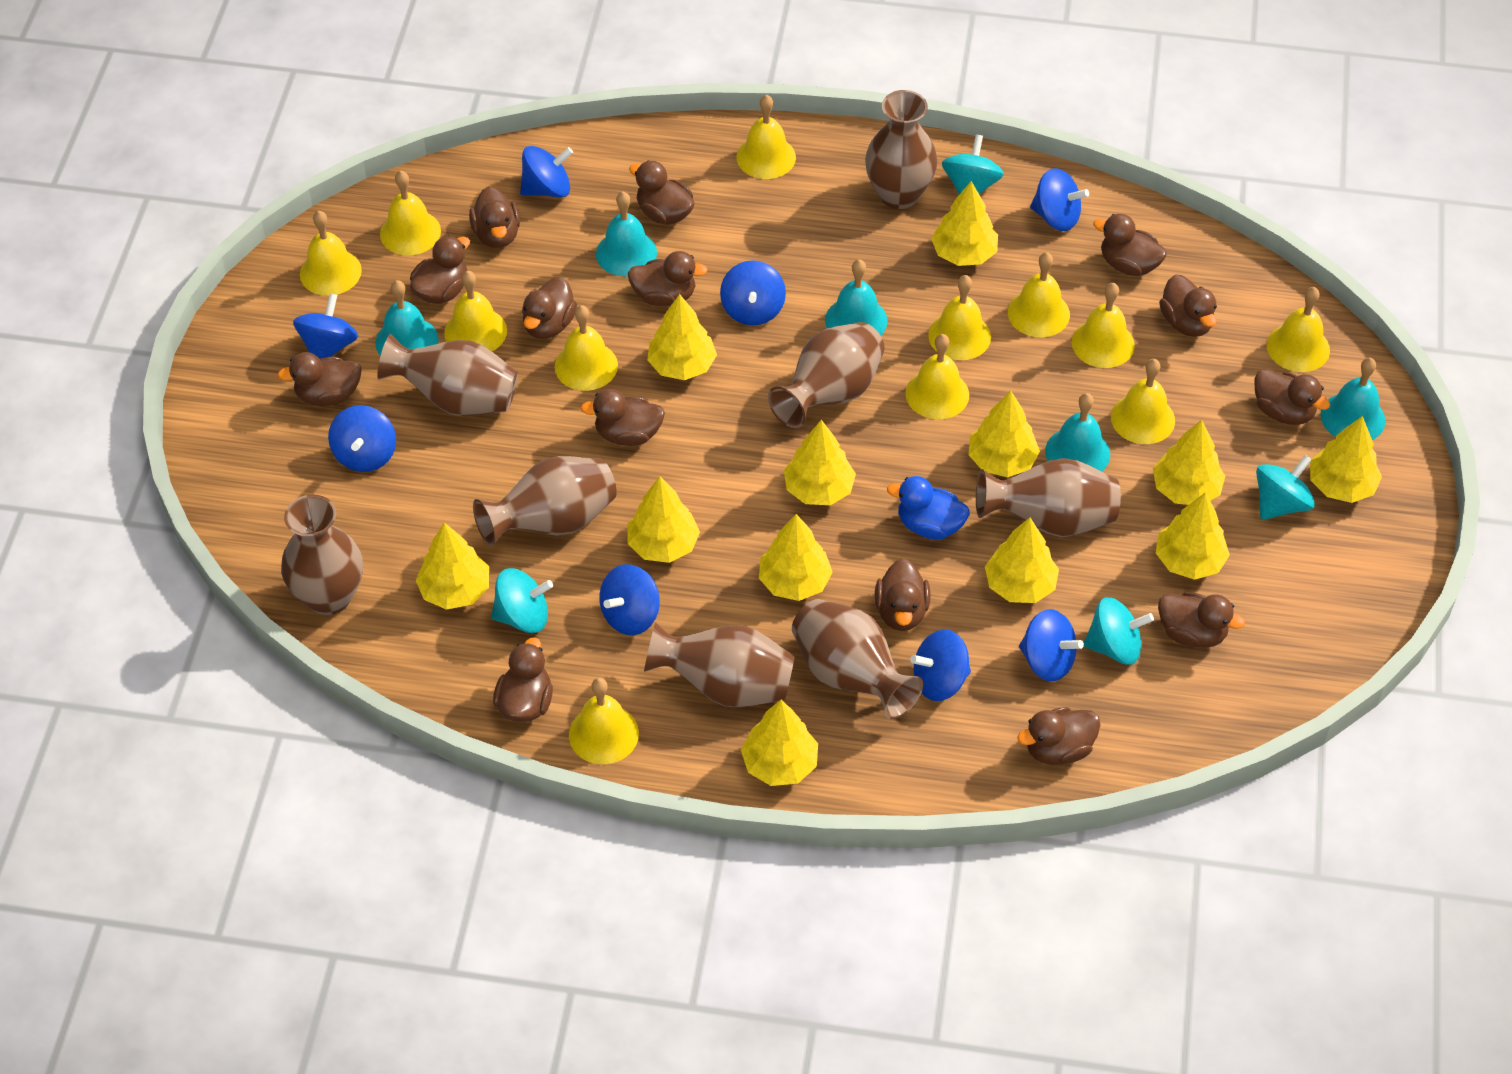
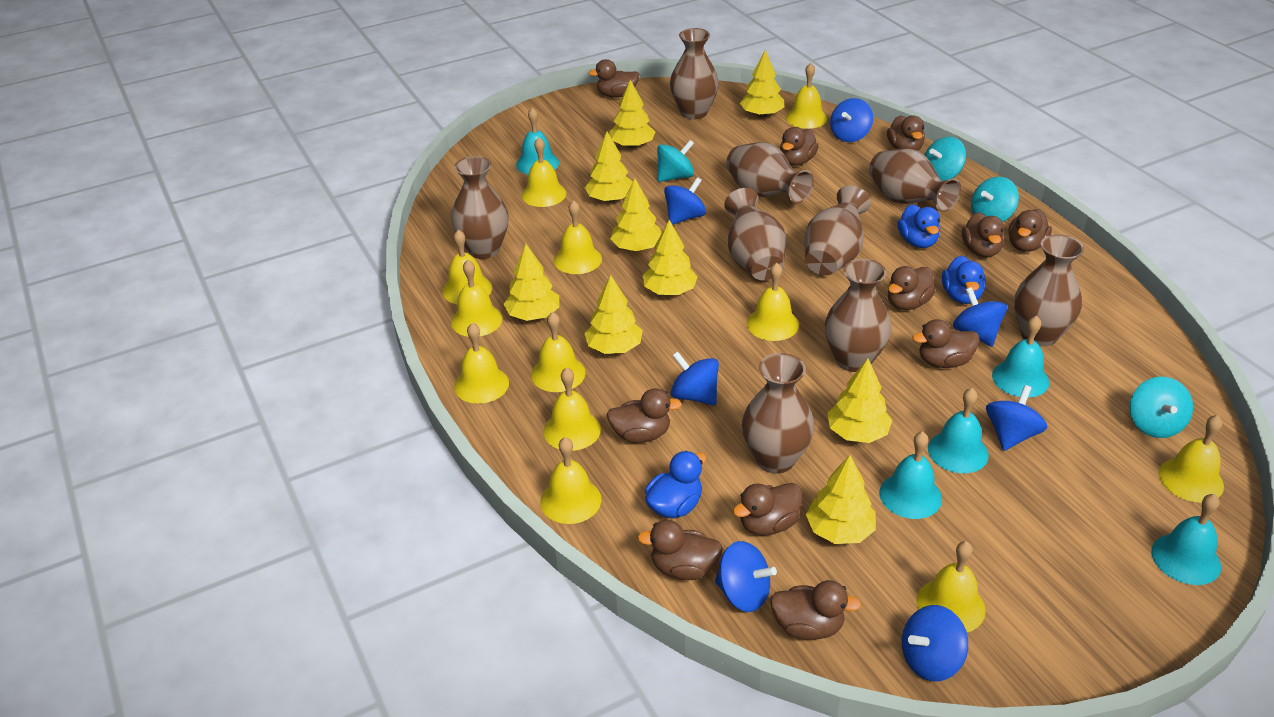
blue duck: [887,476,970,540] = 1 -> [645,451,706,518] [897,204,940,248] [942,256,986,304] = 3
blue spinning top: [293,293,358,359] [328,405,396,472] [520,146,573,198] [599,564,660,635] [720,260,786,325] [910,629,971,701] [1019,609,1084,682] [1030,168,1089,231] = 8 -> [664,177,706,225] [671,351,719,405] [715,541,777,612] [830,98,873,142] [902,605,968,682] [953,287,1007,347] [986,385,1048,451] = 7
brown duck: [277,352,362,406] [410,236,470,304] [469,186,520,248] [493,637,553,722] [522,277,577,339] [581,389,665,446] [627,251,708,306] [629,160,694,225] [875,558,931,631] [1017,707,1100,765] [1093,214,1167,276] [1158,592,1245,648] [1159,274,1217,337] [1255,368,1330,425] = 14 -> [588,59,639,98] [607,388,682,443] [637,520,723,580] [733,483,803,535] [770,580,861,640] [780,127,819,166] [887,115,925,151] [888,266,935,310] [912,319,980,368] [962,212,1005,257] [1008,209,1052,252] = 11
brown vase: [281,495,363,615] [377,334,518,416] [473,456,617,546] [644,622,795,708] [768,322,885,428] [792,599,923,719] [865,90,938,209] [976,458,1121,537] = 8 -> [451,156,509,259] [670,28,719,120] [724,188,787,280] [726,142,814,203] [742,353,814,474] [804,185,871,276] [825,259,891,372] [869,148,961,212] [1014,234,1084,347] = 9
yellow tree: [416,522,489,610] [628,476,700,563] [647,294,717,380] [741,700,818,786] [759,514,833,601] [784,420,856,505] [931,181,998,266] [969,391,1040,477] [985,518,1059,603] [1153,420,1225,505] [1156,492,1230,580] [1310,416,1382,503] = 12 -> [504,244,559,321] [584,132,633,202] [584,275,643,354] [609,79,655,148] [610,178,662,251] [643,220,698,295] [740,50,785,117] [806,455,876,544] [827,358,892,443] = 9

